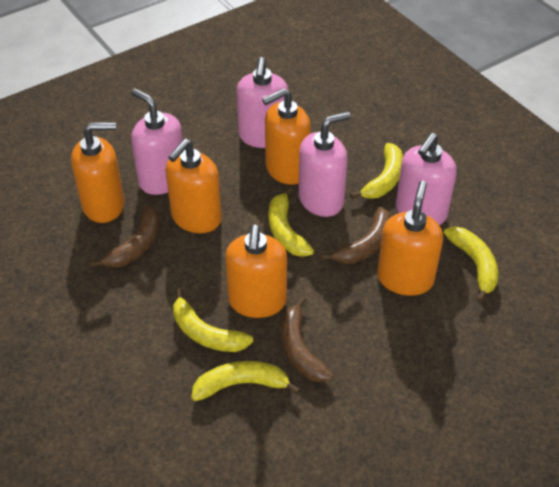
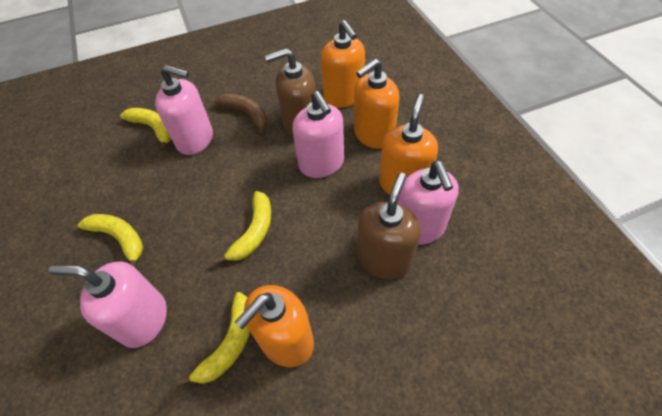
brown banana: [90,205,159,268] [281,296,334,383] [321,207,391,264] = 3 -> [214,94,268,136] = 1
brown soap dispenser: none = 0 -> [265,48,316,137] [357,173,421,279] = 2
orange soap dispenser: [71,122,124,223] [166,139,222,233] [225,224,287,318] [262,88,311,185] [377,181,443,296] = 5 -> [235,285,314,367] [321,20,365,108] [354,59,400,149] [379,94,438,195] = 4
yellow banana: [173,288,253,352] [191,361,300,401] [269,187,314,257] [350,143,403,199] [444,227,498,302] = 5 -> [78,214,143,267] [120,108,171,151] [177,292,250,387] [214,191,271,264] = 4

